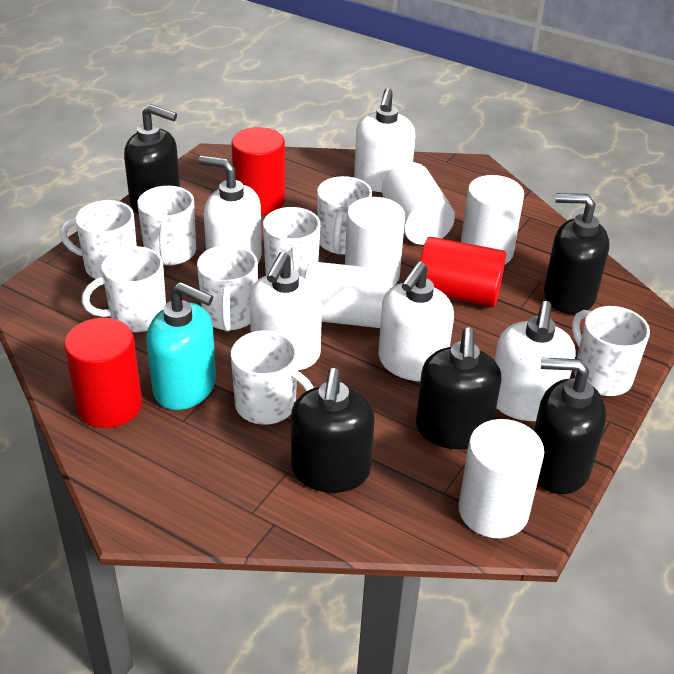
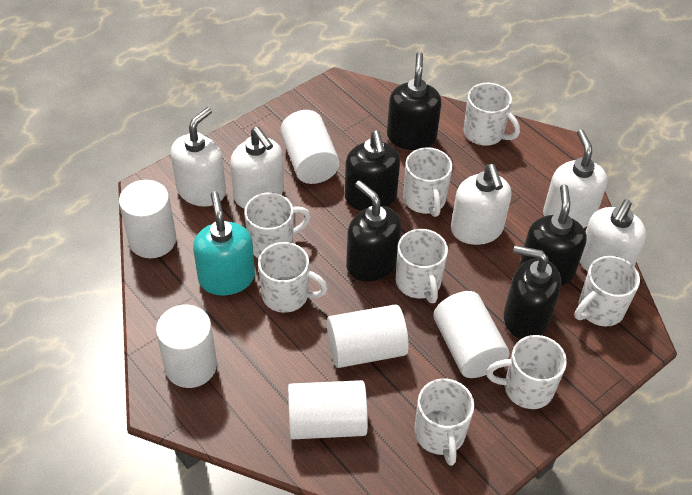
red cylinder: [64,318,142,428] [232,127,285,215] [420,237,506,307] = 3 -> none = 0
white cylinder: [305,261,391,328] [345,197,405,288] [382,162,455,245] [458,419,544,538] [461,175,524,264] = 5 -> [119,180,176,258] [156,304,217,388] [280,110,339,184] [288,380,368,439] [327,304,409,368] [433,291,509,378] = 6

